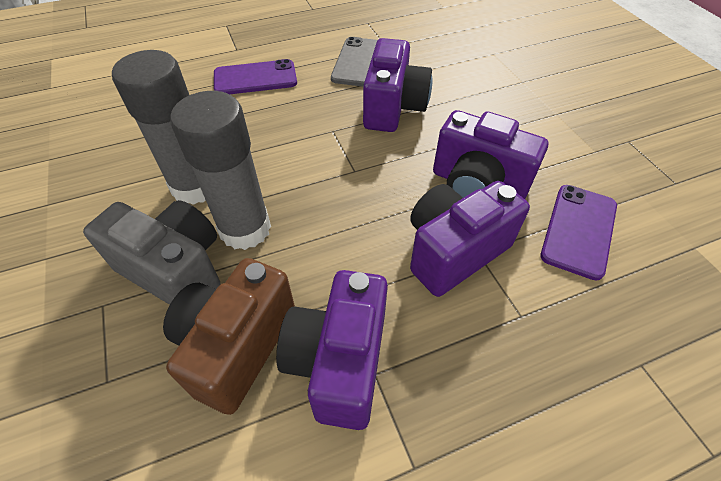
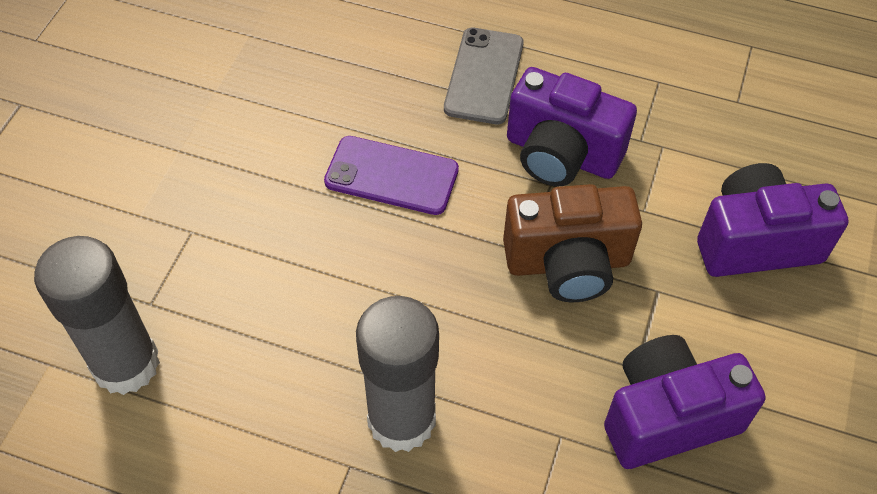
grey camera: [83,200,220,305] = 1 -> none = 0
purple camera: [276,270,388,430] [363,38,432,132] [410,181,530,297] [433,110,548,199] = 4 -> [507,67,637,187] [604,335,765,469] [697,163,849,277] = 3
purple phone: [214,59,297,94] [541,185,617,280] = 2 -> [324,136,459,215] = 1

